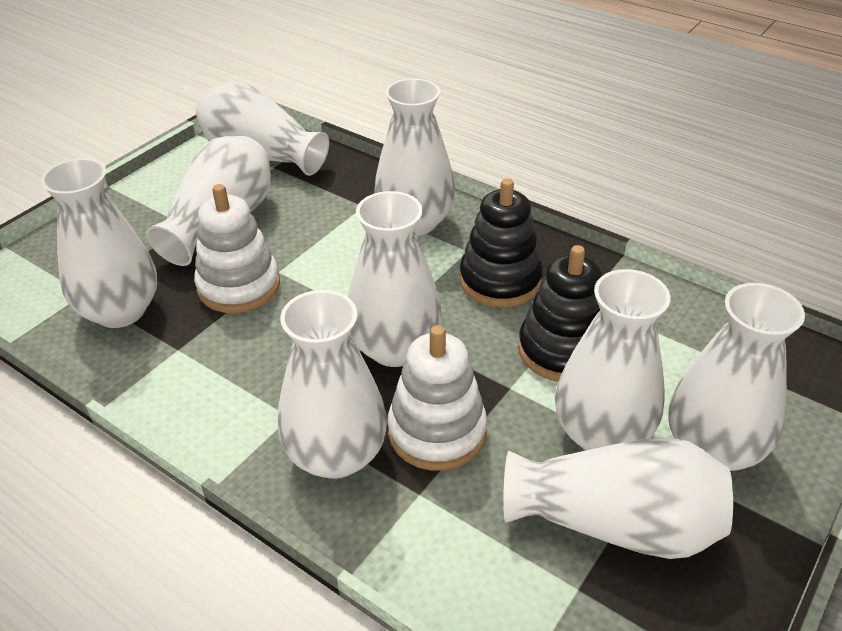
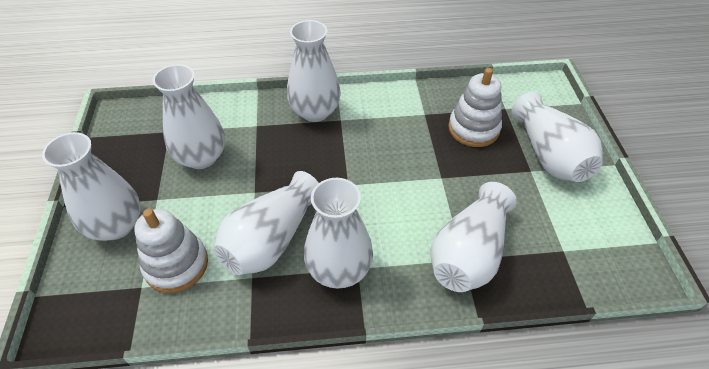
black stacking toy: [460,178,543,308] [518,245,602,382] = 2 -> none = 0
white vase: [41,158,157,328] [146,136,271,266] [196,81,329,176] [278,290,387,479] [348,191,442,367] [374,78,455,236] [503,437,733,559] [555,269,671,450] [669,283,805,471] = 9 -> [42,132,141,241] [152,64,225,169] [214,171,319,275] [287,20,341,122] [304,178,373,289] [430,182,517,292] [511,92,603,182] = 7

